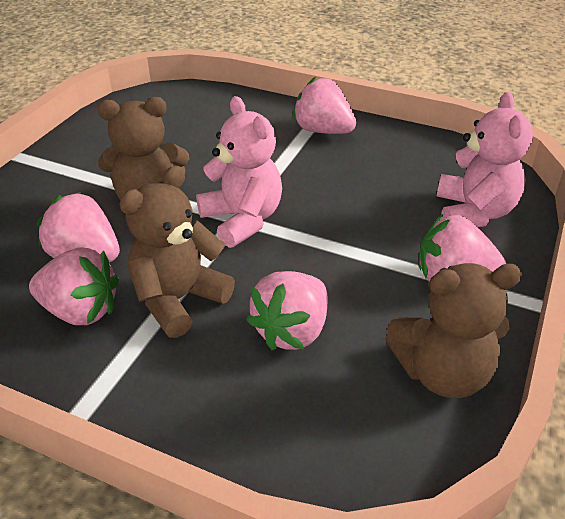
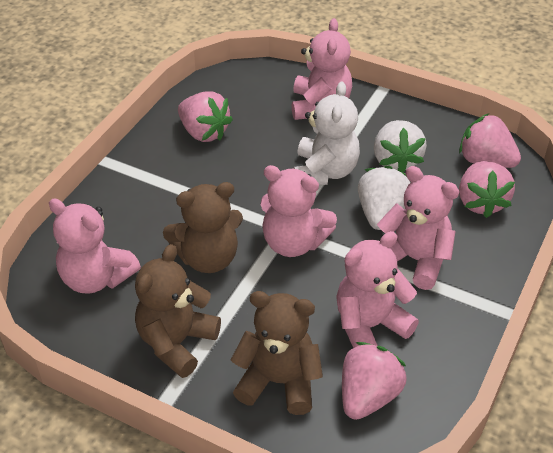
pink strawberry: [29,247,119,325] [37,192,120,262] [246,271,327,350] [293,77,356,134] [419,214,506,281] = 5 -> [178,91,233,142] [342,342,407,420] [459,113,521,168] [459,161,515,218] = 4
pink teddy bear: [196,96,282,248] [437,92,533,227] = 2 -> [49,199,141,294] [261,165,337,257] [292,18,352,120] [336,231,419,348] [377,166,459,290] = 5
white strawberry: none = 0 -> [358,165,411,230] [374,120,427,173] = 2
white teddy bear: none = 0 -> [294,82,360,185] = 1

